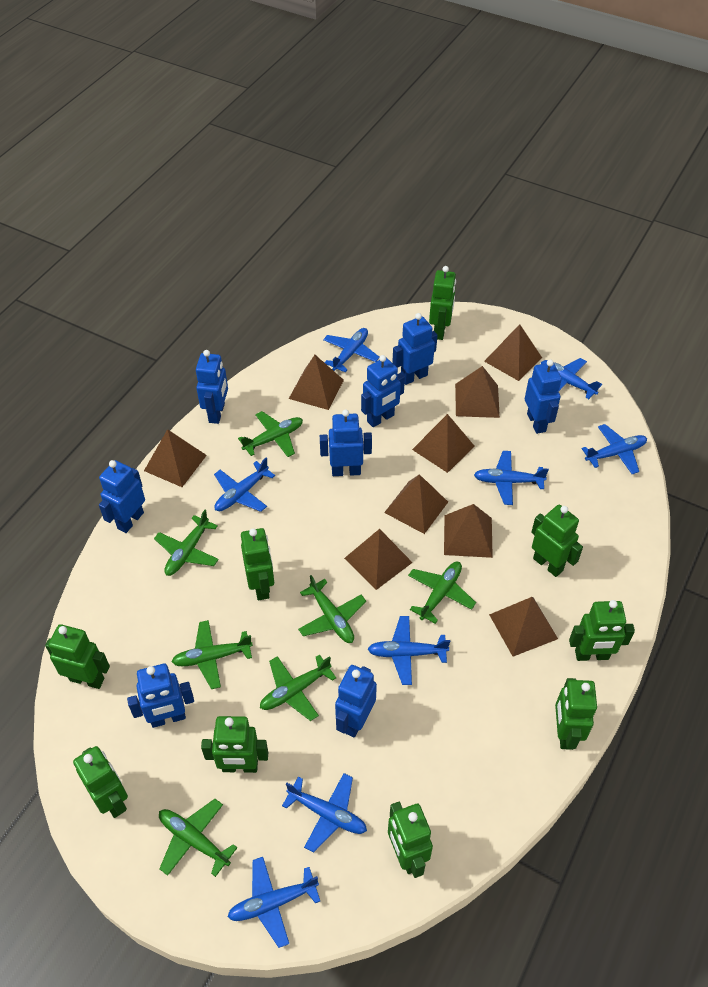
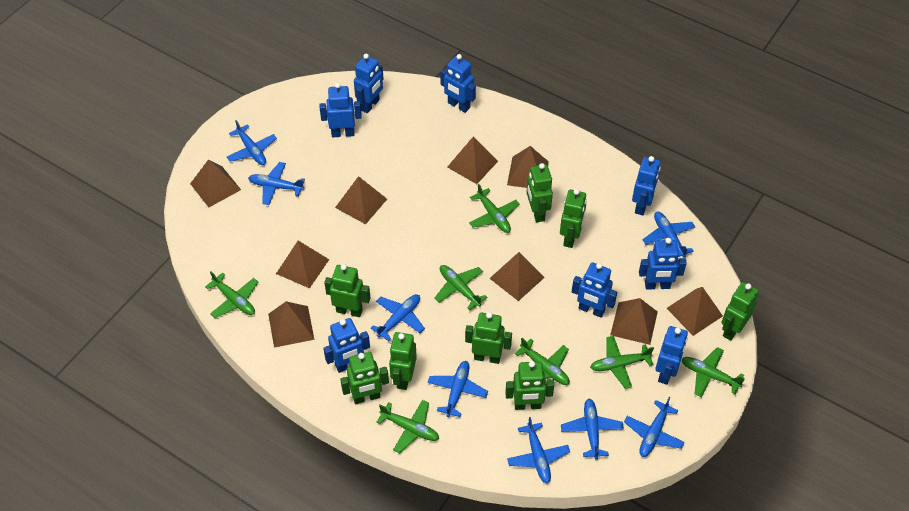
green robot: [45,624,110,689] [73,746,128,818] [201,716,268,773] [241,528,274,600] [388,802,433,878] [429,266,456,340] [531,505,583,577] [555,678,597,750] [569,600,635,661] = 9 -> [324,264,370,317] [340,352,389,404] [389,332,417,390] [465,312,512,364] [505,361,554,410] [526,163,553,222] [560,189,587,248] [721,282,759,341] = 8

